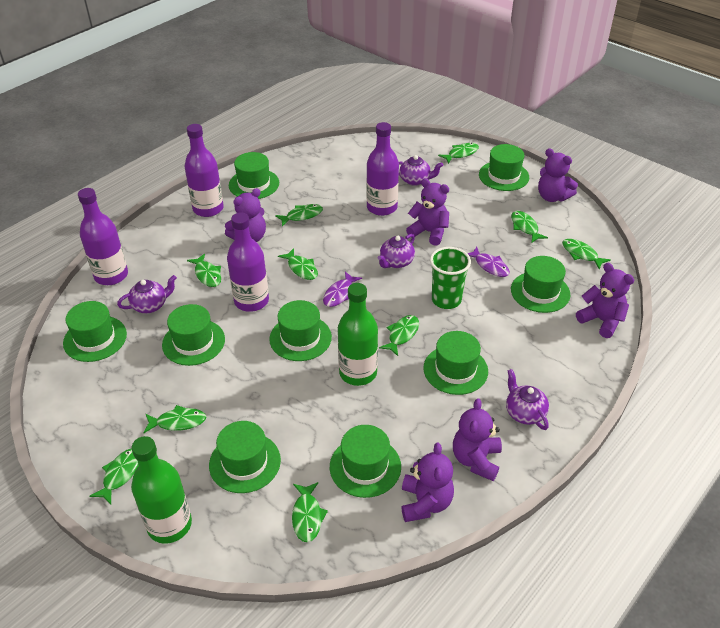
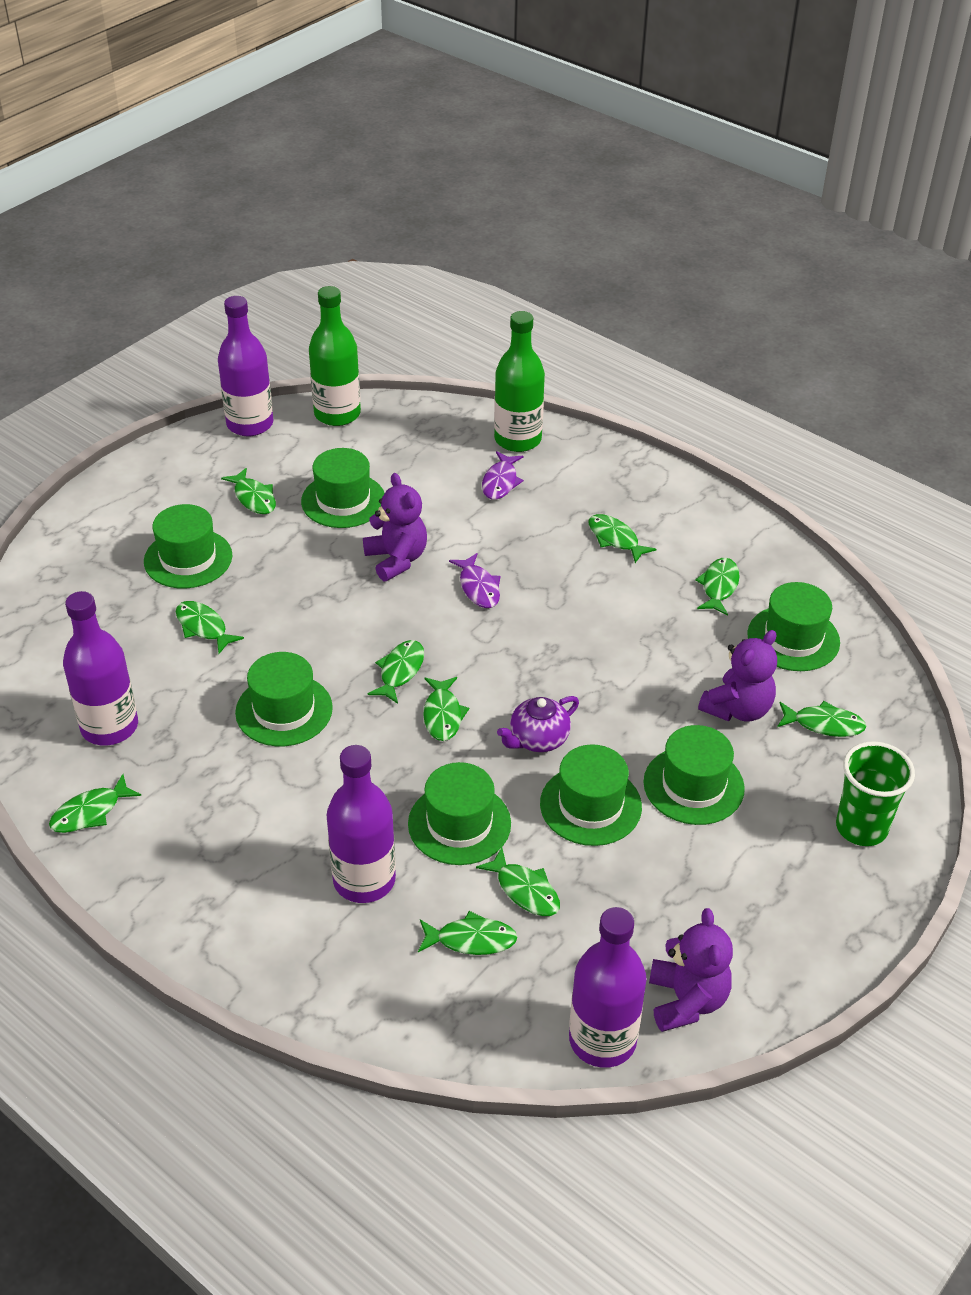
green hat: [63,301,127,362] [162,304,225,366] [209,421,281,493] [229,152,279,199] [269,300,332,361] [330,425,401,498] [423,331,488,395] [479,144,529,191] [511,256,571,313] = 9 -> [144,504,233,588] [235,652,333,746] [301,448,385,528] [408,762,511,865] [540,744,642,846] [644,725,745,825] [747,582,840,671] = 7
purple teapot: [117,275,177,313] [377,234,415,268] [399,155,443,186] [506,369,549,430] = 4 -> [497,696,579,752] = 1
purple teddy bear: [225,188,266,242] [402,443,454,522] [406,178,449,246] [453,398,502,481] [538,148,578,202] [576,263,634,338] = 6 -> [363,473,427,581] [649,908,733,1032] [698,630,777,722] = 3

